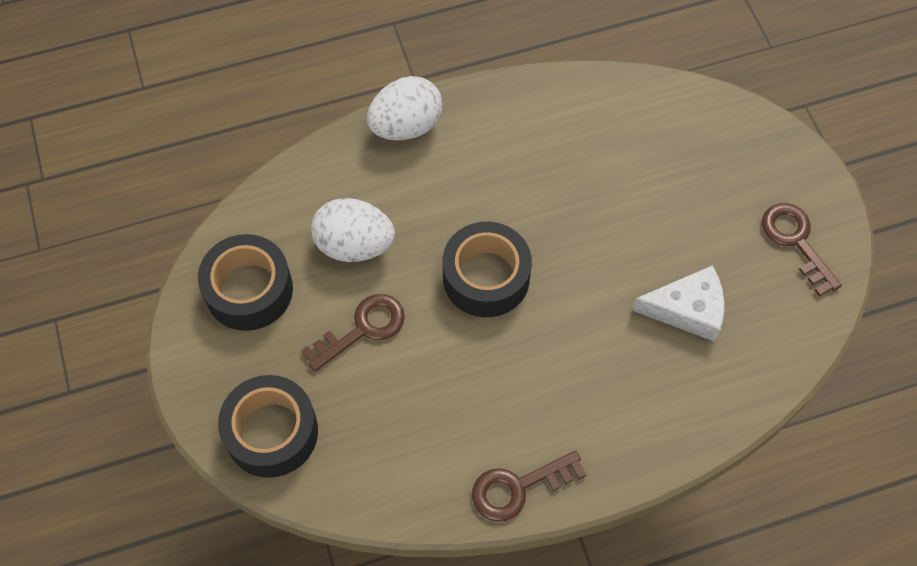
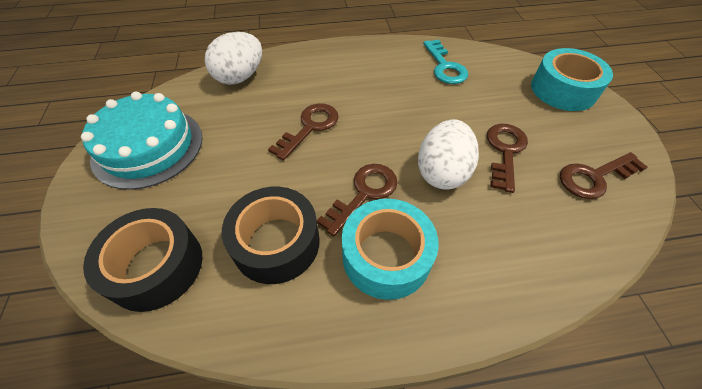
black tape: [198,234,293,331] [218,375,318,478] [442,222,532,317] = 3 -> [83,208,203,312] [222,187,320,284] = 2
brown key: [301,294,405,372] [472,451,587,522] [762,203,842,296] = 3 -> [268,103,339,161] [317,164,398,237] [487,124,528,193] [560,152,648,199] = 4
turquoise cake: none = 0 -> [81,92,203,190] = 1
turquoise key: none = 0 -> [423,39,468,84] = 1
turquoise tape: none = 0 -> [342,199,439,300] [531,48,613,111] = 2
white cheese: [632,265,725,342] = 1 -> none = 0

